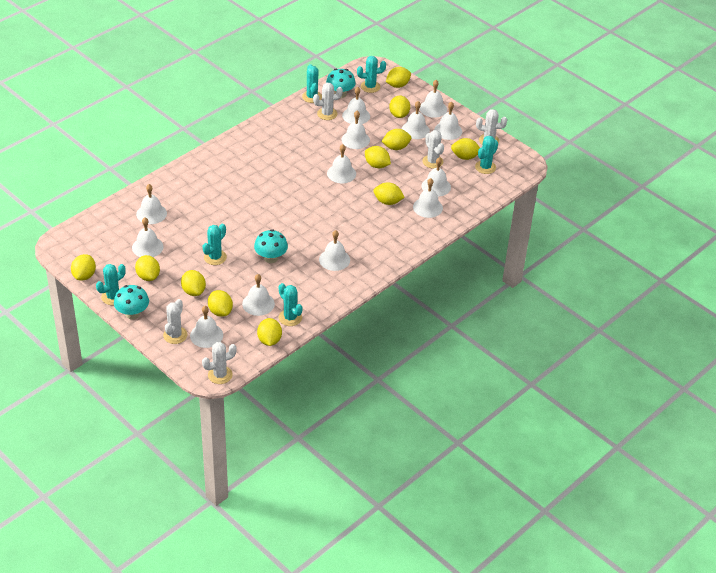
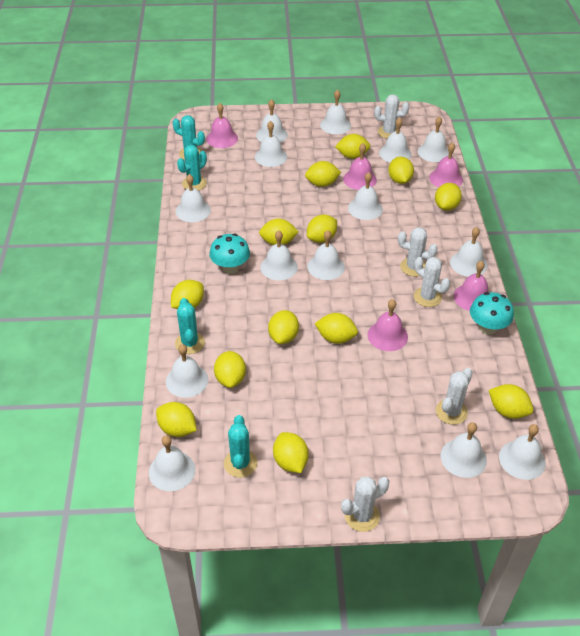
pink bell: none = 0 -> [206,103,238,148] [343,143,377,190] [368,299,408,351] [429,142,463,187] [453,261,489,311] = 5
turquoise cactus: [96,264,125,305] [202,224,227,265] [279,283,302,326] [302,64,322,103] [357,56,386,93] [475,136,498,174] = 6 -> [173,115,205,160] [175,298,205,354] [177,145,207,191] [224,415,257,478] = 4
turquoise mushroom: [114,285,149,319] [254,229,288,263] [326,69,356,98] = 3 -> [209,233,250,274] [470,292,514,335] = 2
white bell: [132,218,163,257] [136,184,167,224] [190,306,223,348] [242,274,275,316] [319,230,350,271] [327,144,356,183] [342,87,370,124] [342,111,370,149] [402,101,430,139] [413,178,443,218] [419,80,447,118] [422,157,451,197] [434,102,462,140] = 13 -> [149,435,195,491] [166,344,208,398] [176,174,211,222] [255,121,287,167] [256,99,288,143] [260,230,298,280] [307,230,345,280] [320,89,351,134] [348,172,383,220] [379,117,412,162] [418,116,449,162] [441,422,487,478] [450,227,488,277] [499,424,546,480] = 14
yellow lemon: [71,254,96,281] [135,255,160,281] [181,270,206,296] [208,290,233,317] [257,318,282,346] [365,146,391,168] [373,182,405,205] [381,129,411,150] [386,67,411,88] [389,95,410,118] [451,138,480,160] = 11 -> [156,402,197,437] [171,280,204,309] [214,351,246,388] [259,219,299,245] [268,310,299,344] [273,432,309,473] [305,161,341,187] [307,214,337,243] [315,313,358,344] [335,134,370,159] [388,157,414,184] [435,183,462,211] [489,384,533,419] = 13

